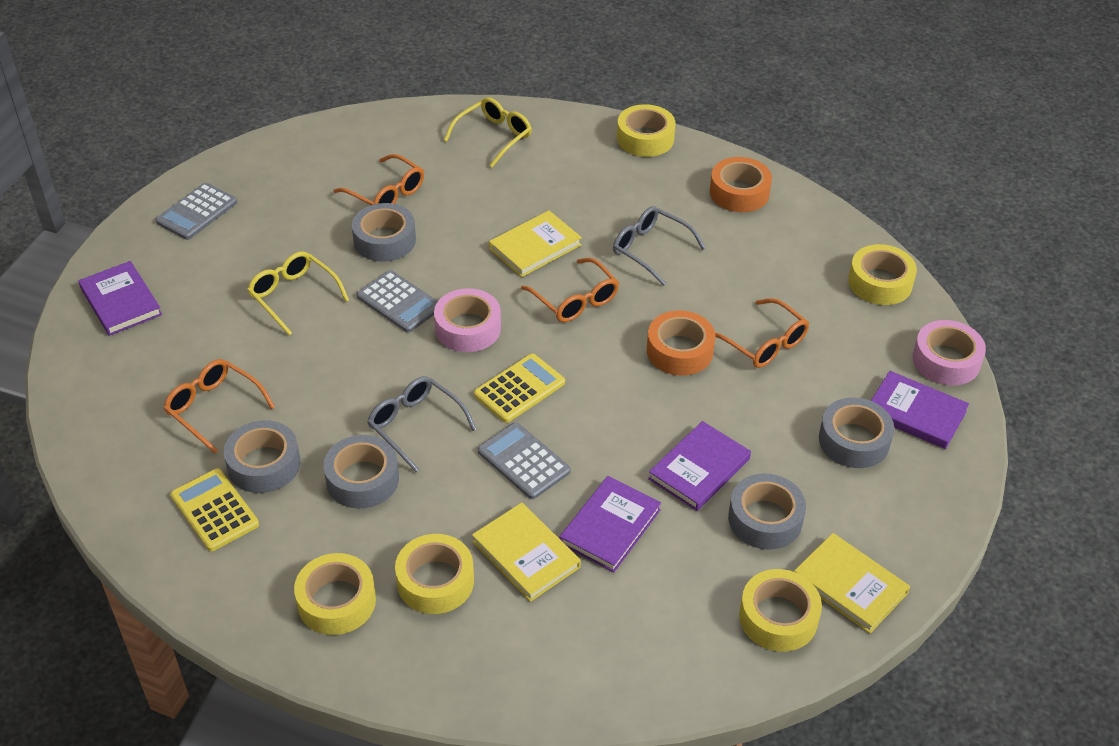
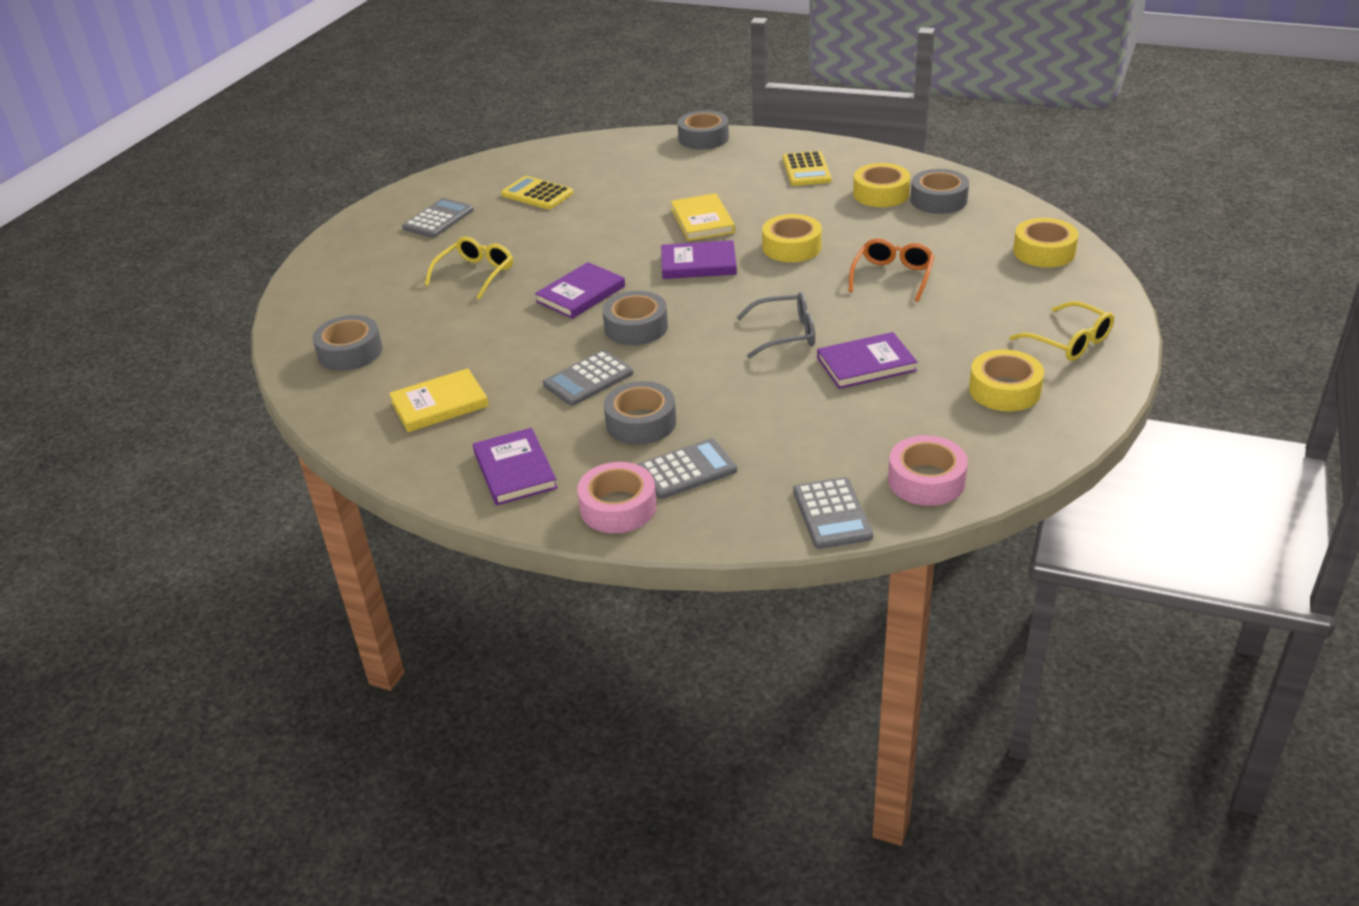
grey calculator: [155,182,237,240] [357,270,438,333] [478,422,571,499] = 3 -> [402,198,474,238] [543,350,633,406] [637,438,737,499] [793,477,873,549] = 4
grey glasses: [367,376,477,472] [613,206,706,286] = 2 -> [737,292,815,358] = 1
orange glasses: [163,359,275,454] [334,154,424,205] [521,258,619,322] [715,298,809,368] = 4 -> [849,238,934,302] = 1
orange tape: [647,310,716,376] [710,157,772,212] = 2 -> none = 0
yellow book: [472,503,581,602] [489,210,582,277] [794,533,910,634] = 3 -> [389,368,489,432] [671,193,735,241] = 2
yellow tape: [294,553,376,635] [395,534,474,614] [617,104,676,157] [739,569,822,652] [848,244,917,305] = 5 -> [762,214,822,262] [853,163,910,207] [969,349,1044,411] [1013,218,1078,267] = 4

